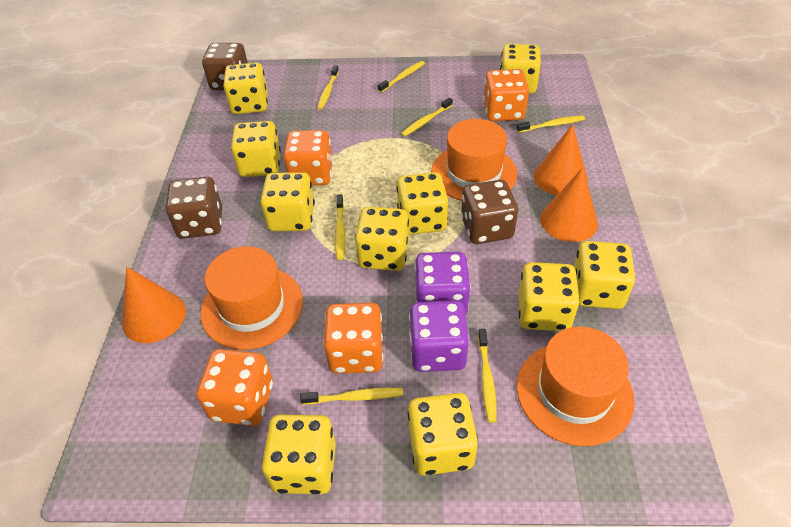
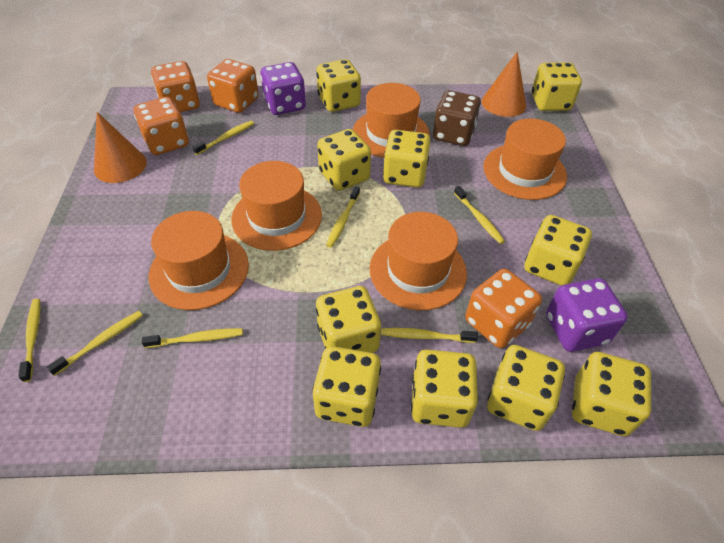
brown dice: [166,177,222,239] [202,43,248,90] [461,180,518,244] = 3 -> [433,90,481,146] = 1
orange cone: [122,267,186,343] [534,124,588,196] [540,168,598,242] = 3 -> [94,112,147,183] [482,52,526,117] = 2
orange hat: [200,246,303,350] [431,119,518,201] [517,327,635,446] = 3 -> [149,211,249,310] [231,161,322,251] [353,83,430,158] [370,212,467,310] [483,119,567,200] = 5

